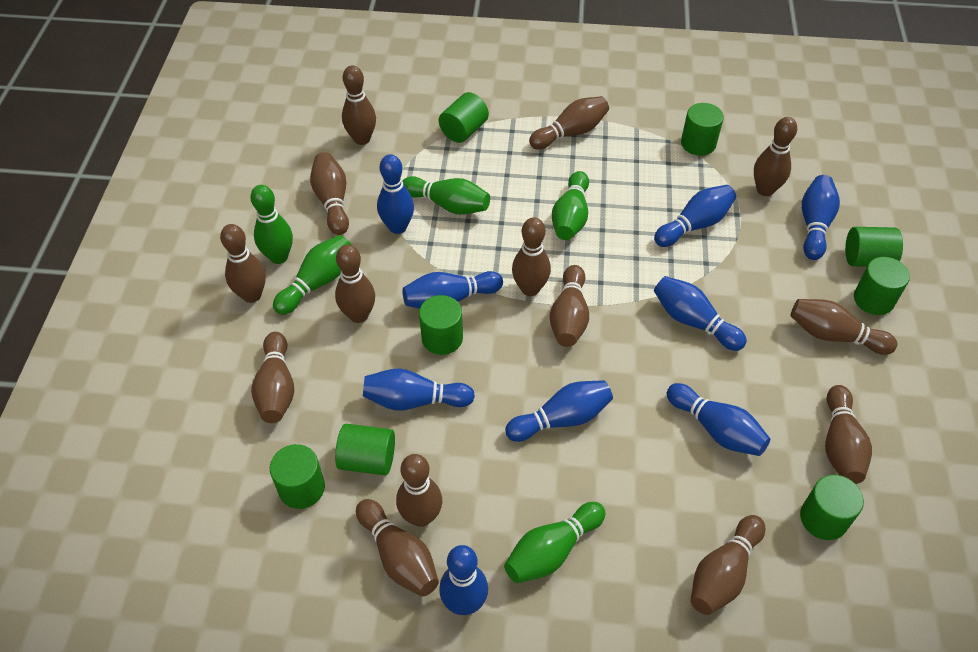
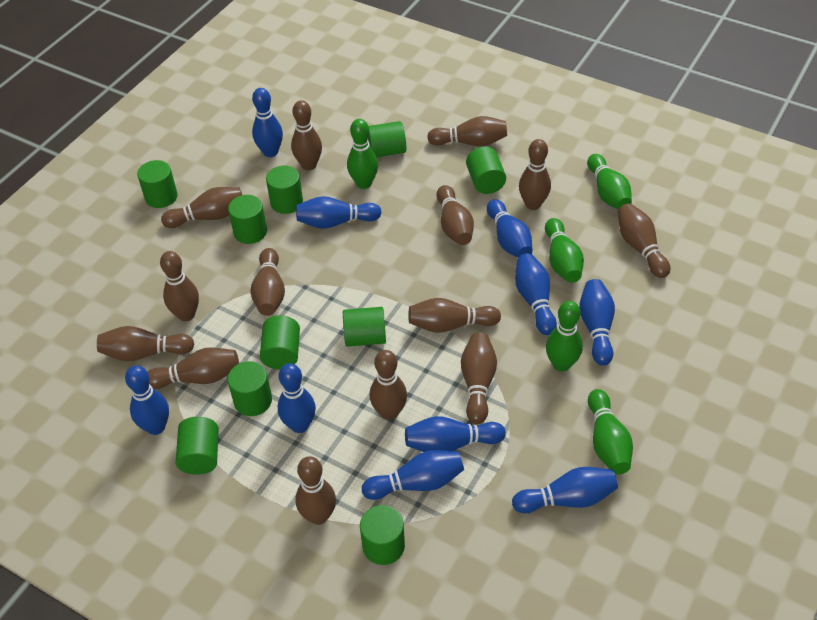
blue bowling pin: [363,368,475,410] [377,154,414,234] [402,271,503,309] [439,545,488,615] [505,380,613,442] [654,185,736,247] [654,276,747,351] [667,383,770,456] [802,175,840,260] = 9 -> [125,365,169,435] [252,88,283,157] [278,363,316,433] [296,196,381,229] [362,450,464,500] [405,416,506,452] [487,199,533,258] [512,467,618,513] [515,253,557,335] [579,279,615,366] = 10
green cylinder: [270,444,325,509] [335,424,395,476] [419,295,463,355] [439,92,489,143] [681,103,724,156] [800,475,864,540] [845,227,903,267] [854,257,910,315] = 8 -> [137,160,177,208] [175,417,219,475] [228,195,267,244] [228,361,272,416] [260,315,300,369] [266,166,303,214] [343,307,386,347] [360,505,405,565] [368,121,406,157] [466,146,506,194] = 10

